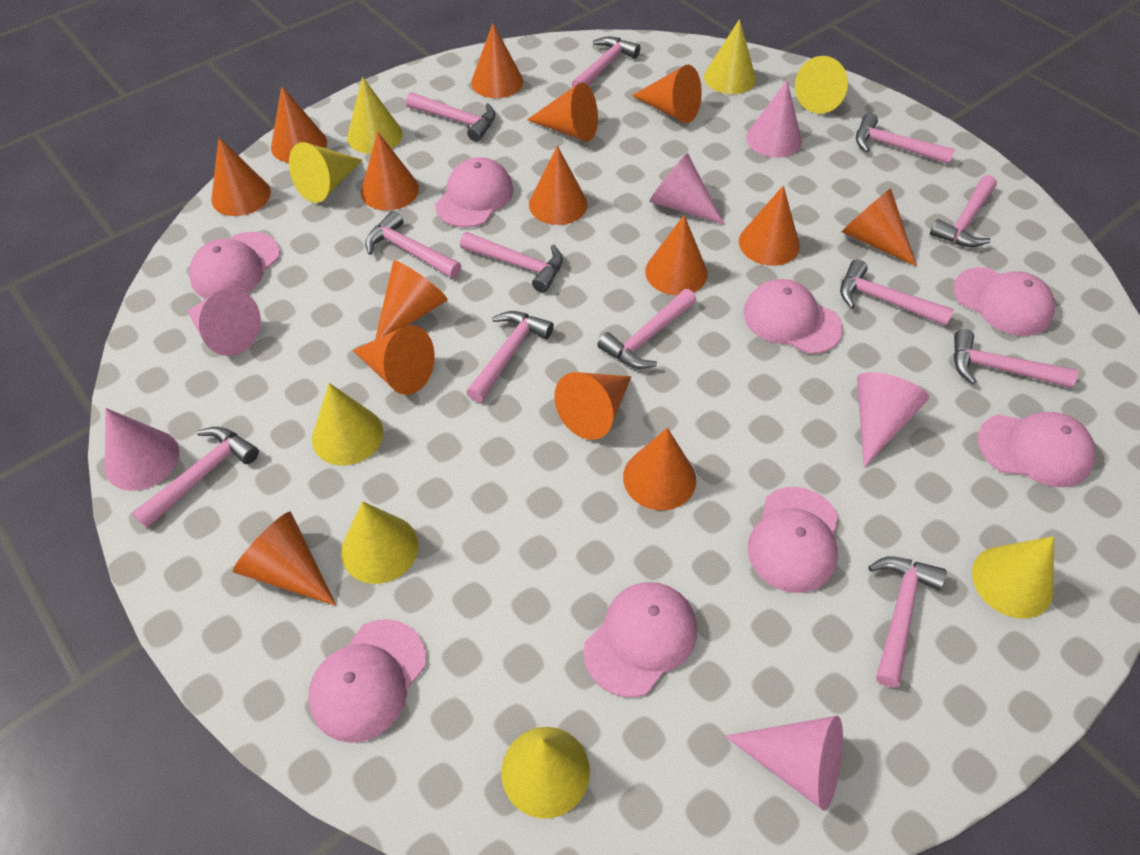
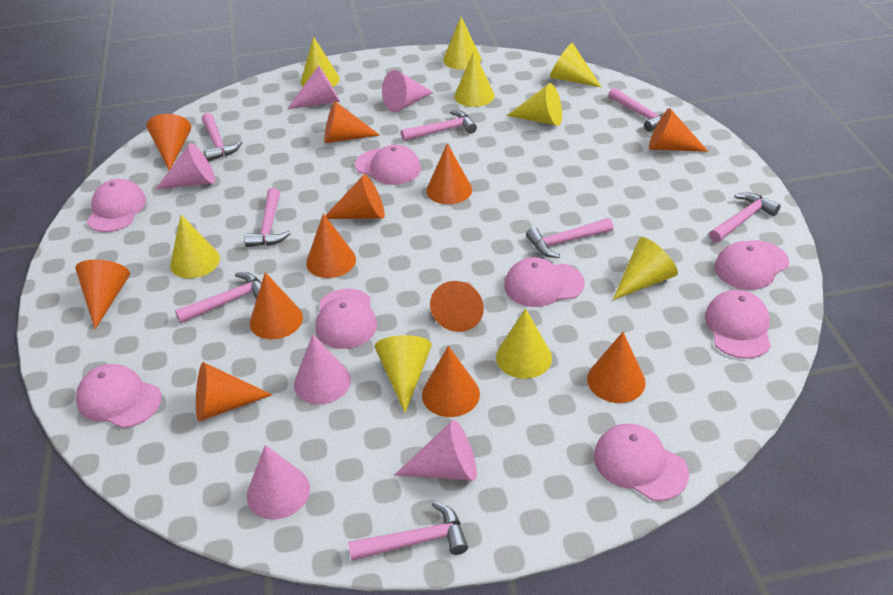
orange cone: [211,137,271,216] [233,512,336,606] [271,86,327,163] [353,325,435,395] [361,132,419,210] [375,260,448,340] [471,23,523,98] [527,82,598,141] [529,146,588,225] [554,372,631,440] [623,428,696,510] [632,65,702,123] [645,215,708,296] [739,186,800,266] [841,188,917,266] = 15 -> [75,260,130,329] [147,114,191,170] [196,362,272,422] [250,272,303,339] [306,214,356,278] [324,101,380,143] [325,174,385,219] [422,346,480,417] [426,143,472,204] [430,281,484,332] [587,332,646,403] [649,108,708,152] = 12
pink hammer: [132,427,259,528] [365,211,462,279] [406,92,496,142] [460,232,563,293] [466,311,554,402] [571,37,641,88] [598,289,696,369] [840,259,954,326] [856,113,955,164] [868,556,947,688] [930,175,997,247] [953,329,1078,388] = 12 -> [175,272,261,323] [202,113,242,162] [244,188,291,247] [348,501,468,561] [401,110,477,141] [526,218,613,258] [608,88,669,132] [709,193,781,243] = 8
yellow cone: [289,142,362,203] [312,383,383,466] [341,501,418,584] [347,77,403,154] [501,727,590,819] [704,19,756,94] [795,56,848,114] [972,536,1054,618] = 8 -> [170,215,220,279] [301,37,340,87] [375,335,432,413] [443,17,481,69] [454,51,495,107] [496,309,552,379] [507,83,562,126] [550,43,602,88] [613,237,678,300] = 9

